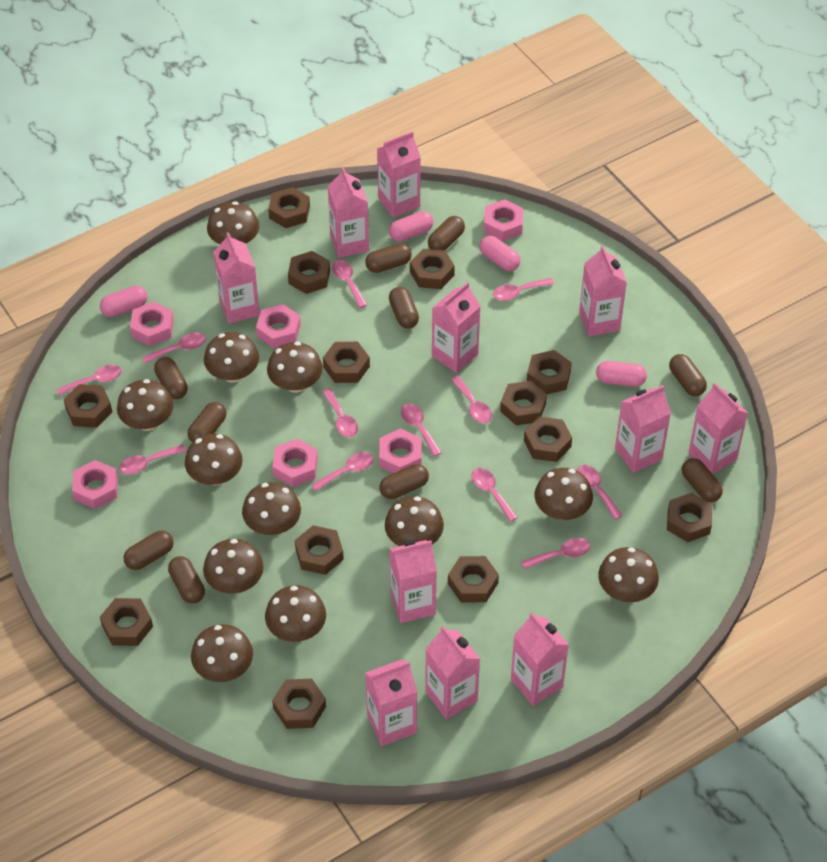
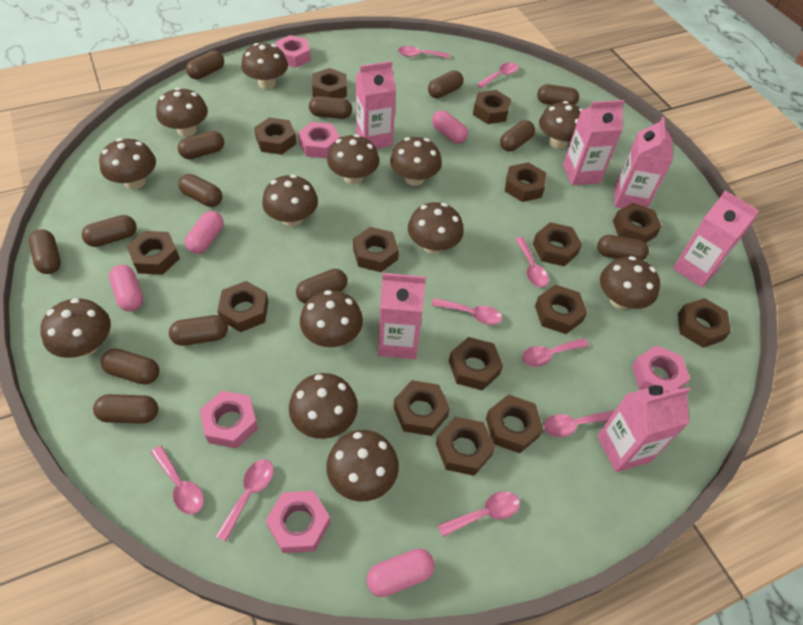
brown capsule: [124,531,174,570] [154,357,188,399] [168,556,205,604] [188,402,227,442] [365,243,412,273] [379,464,429,499] [389,287,419,329] [428,216,465,250] [669,354,707,396] [682,458,723,502] = 10 -> [29,229,61,274] [82,215,137,247] [93,394,158,424] [100,348,159,385] [169,315,228,346] [178,131,224,159] [178,174,222,207] [186,50,224,79] [296,269,347,304] [309,96,352,119] [428,70,463,98] [500,120,535,152] [537,84,579,105] [597,235,649,260] = 14
brown mushroom: [117,379,174,431] [185,433,243,486] [191,624,253,682] [203,539,264,594] [204,332,259,383] [207,201,259,244] [242,482,301,535] [265,585,326,642] [267,342,323,393] [385,496,444,546] [535,468,593,520] [598,547,659,602] = 12 -> [40,298,111,358] [99,138,156,189] [156,87,208,137] [241,43,288,89] [262,175,318,227] [289,373,358,439] [300,290,363,347] [326,430,399,502] [327,134,379,184] [390,137,442,186] [408,202,464,254] [539,101,583,149] [600,256,660,309] = 13
brown nut: [63,384,112,428] [100,598,153,646] [268,187,310,228] [272,679,326,729] [288,251,330,294] [295,525,344,575] [323,342,370,383] [410,249,455,289] [448,556,499,602] [500,381,547,425] [524,416,572,462] [527,350,572,394] [667,493,713,542] = 13 -> [127,231,180,275] [217,281,268,332] [254,117,296,155] [312,68,347,98] [353,227,399,272] [394,380,450,436] [436,417,495,476] [449,337,503,391] [473,90,511,124] [486,394,543,453] [505,162,546,202] [533,222,582,266] [535,285,587,334] [613,203,662,243] [678,298,731,348] = 15
pink carton: [213,232,260,324] [328,167,369,258] [365,659,417,746] [377,131,421,218] [390,540,437,623] [425,626,480,719] [432,282,481,373] [511,612,569,706] [579,245,627,337] [615,385,671,473] [688,383,748,474] = 11 -> [356,61,396,149] [378,273,426,359] [563,100,625,186] [597,383,691,472] [614,117,673,208] [673,191,759,288] = 6
pink nut: [72,460,118,509] [130,301,174,346] [256,304,301,348] [272,439,318,487] [379,428,422,473] [484,199,523,241] = 6 -> [200,391,258,449] [266,491,330,553] [275,35,311,68] [298,122,340,158] [632,345,690,390] = 5
pink spoon: [57,365,122,396] [119,444,186,475] [142,333,206,364] [311,452,373,491] [322,388,358,437] [332,260,367,308] [401,404,442,456] [451,376,492,423] [471,468,518,522] [493,278,554,301] [521,538,590,569] [577,465,623,520] = 12 -> [151,445,204,514] [216,459,274,542] [398,46,450,58] [432,298,502,325] [438,491,520,537] [477,62,519,88] [515,237,549,287] [522,338,589,367] [544,410,614,437] = 9

